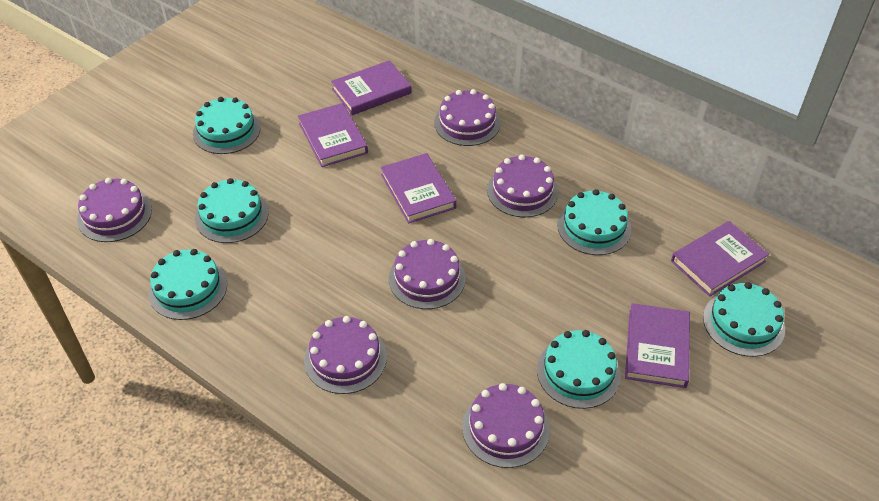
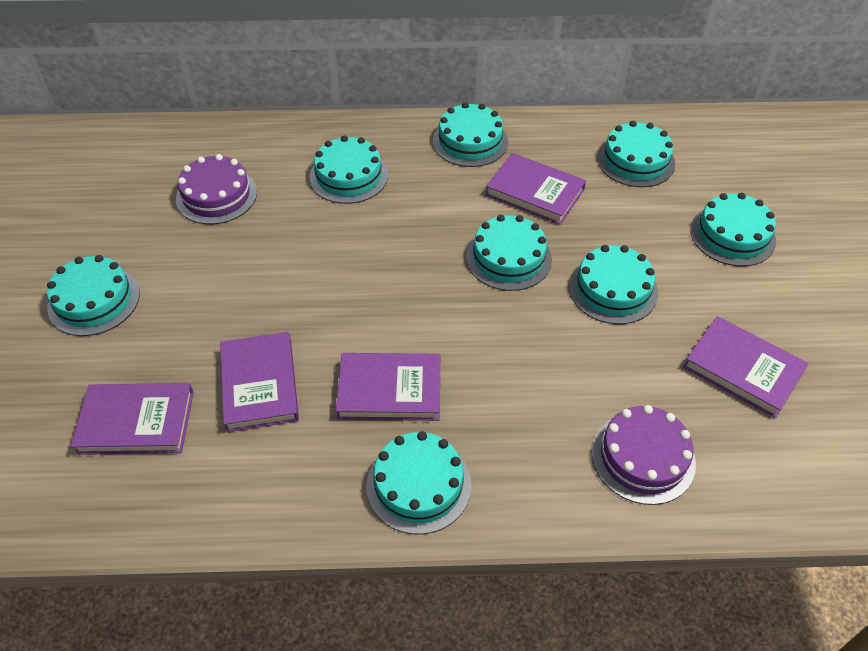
purple cake: [77,178,152,242] [304,316,387,394] [389,239,466,309] [434,89,501,146] [462,383,550,468] [487,155,558,217] = 6 -> [176,154,257,224] [592,405,696,505] = 2
turquoise cake: [148,249,227,320] [193,97,261,154] [195,178,269,243] [537,330,621,409] [557,189,631,255] [703,282,785,357] = 6 -> [47,255,140,336] [309,135,388,204] [366,431,471,534] [433,102,508,167] [466,215,552,291] [569,245,658,324] [597,121,675,187] [690,193,776,266] = 8

